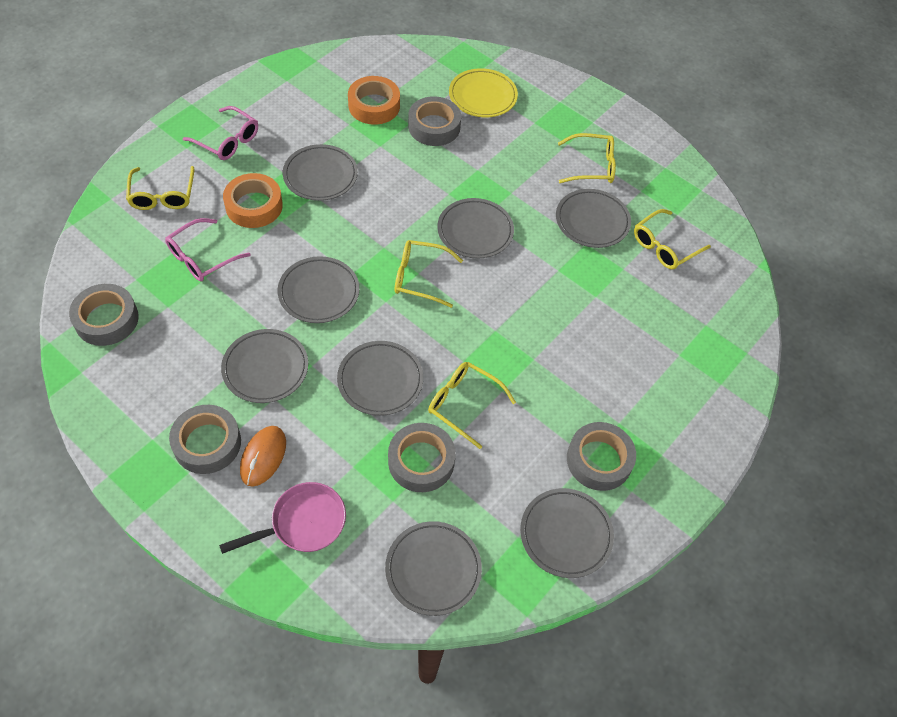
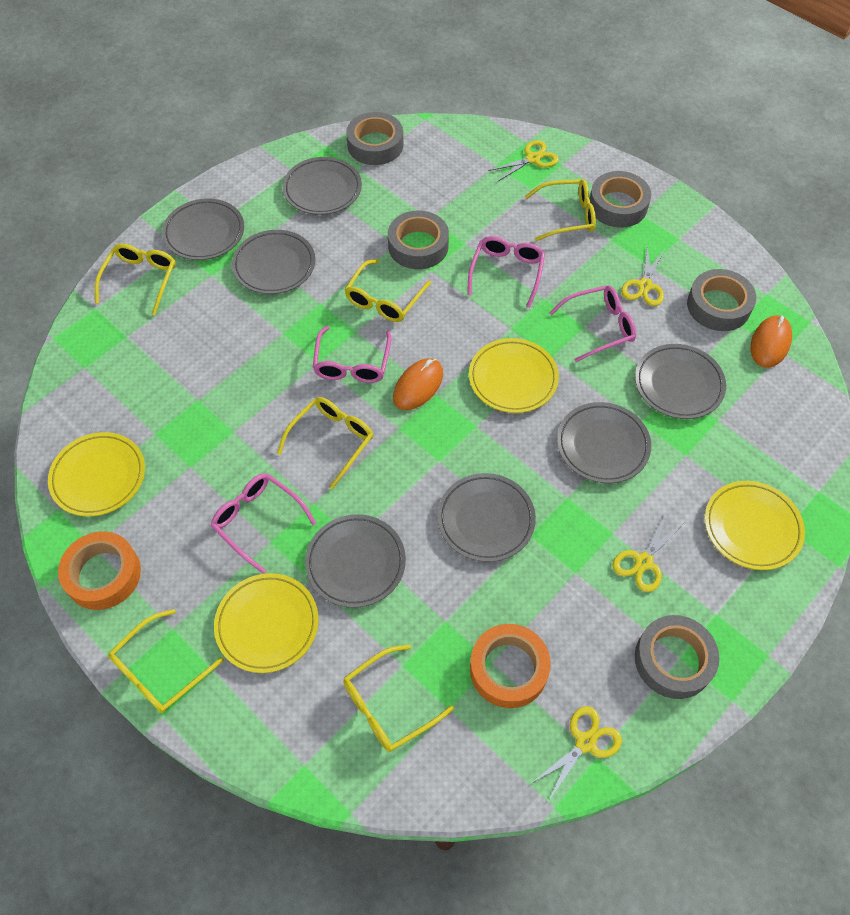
grey plate: [221,329,308,403] [278,256,360,323] [283,144,358,201] [337,341,423,416] [385,521,482,616] [437,198,514,259] [520,488,614,578] [556,189,631,248] = 8 -> [162,198,244,260] [232,230,316,294] [283,157,362,215] [305,514,406,608] [437,473,536,562] [557,402,651,483] [635,344,726,419] = 7
orange mouse: [240,426,286,487] = 1 -> [393,358,443,410] [750,315,792,368] = 2
pink glasses: [165,218,250,282] [183,106,258,160] = 2 -> [211,473,316,574] [313,326,391,383] [467,236,545,308] [549,285,636,362] = 4
pink pan: [219,482,346,554] = 1 -> none = 0
yellow glasses: [126,166,194,210] [395,240,463,308] [428,362,516,449] [558,133,616,183] [634,209,711,270] = 5 -> [95,243,176,315] [109,609,224,713] [277,397,373,489] [343,645,454,752] [344,259,431,322] [525,179,596,241] = 6
yellow plate: [449,68,518,117] = 1 -> [48,432,145,517] [214,573,319,673] [469,338,559,413] [705,481,805,570] = 4
yellow scissors: none = 0 -> [488,140,559,182] [532,706,622,800] [612,512,685,592] [621,245,665,306] = 4

